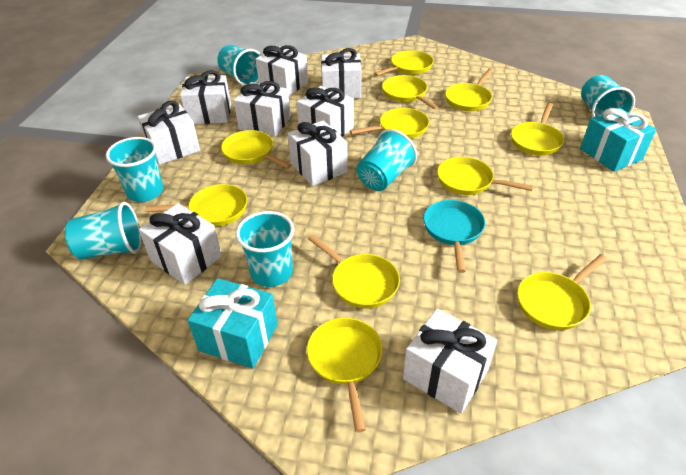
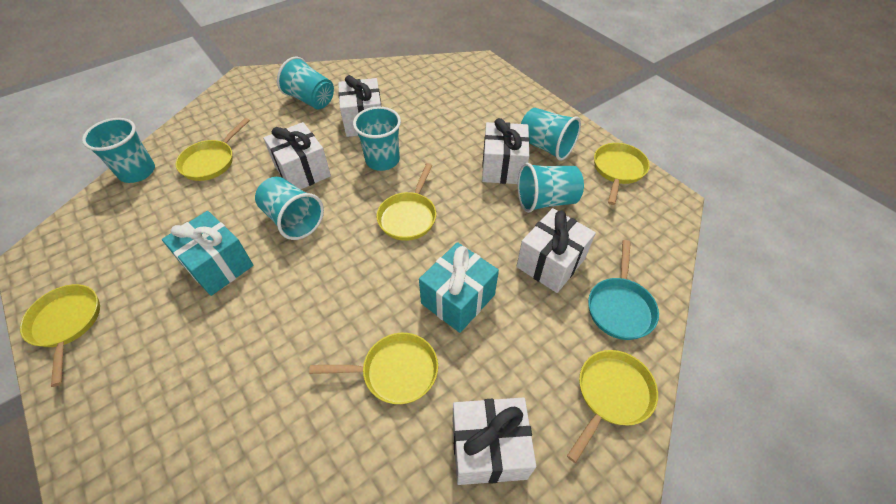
white gift: [137,100,200,165] [139,203,222,285] [180,70,231,124] [234,81,291,137] [256,45,308,96] [288,120,348,186] [297,86,354,137] [321,48,361,99] [403,309,497,413] = 9 -> [263,122,331,189] [338,75,382,137] [453,397,536,485] [482,118,530,184] [516,208,596,293] = 5
yellow pan: [145,184,247,226] [221,130,292,169] [307,318,383,432] [308,235,400,308] [350,108,429,139] [374,50,434,76] [382,75,439,110] [437,157,533,195] [445,68,494,111] [511,103,564,156] [517,254,607,330] = 11 -> [20,284,100,387] [176,118,250,181] [309,333,438,404] [376,163,436,241] [567,350,658,463] [594,143,650,205] = 6

